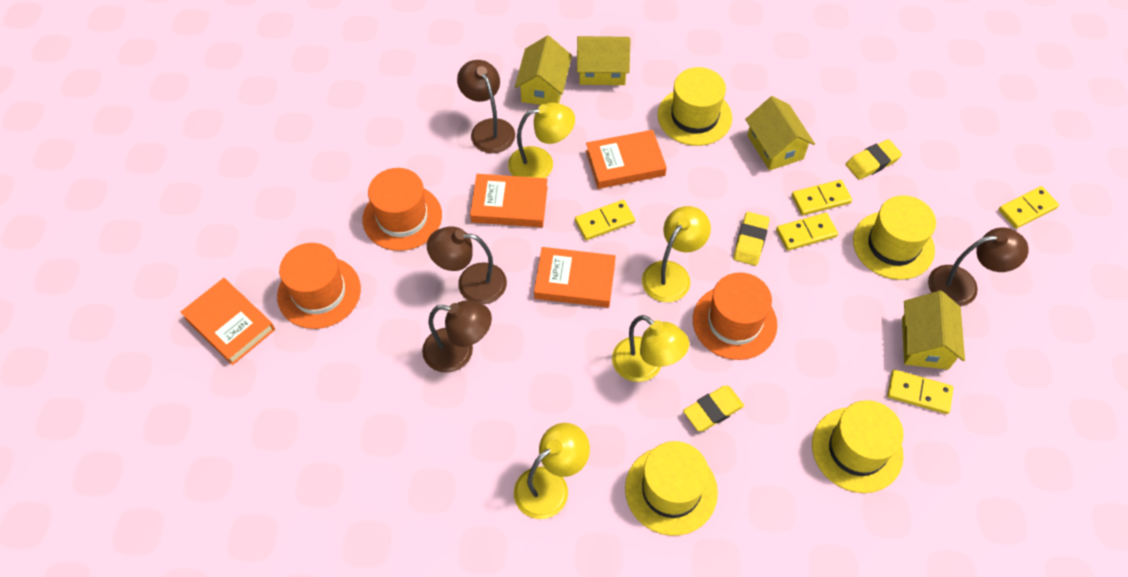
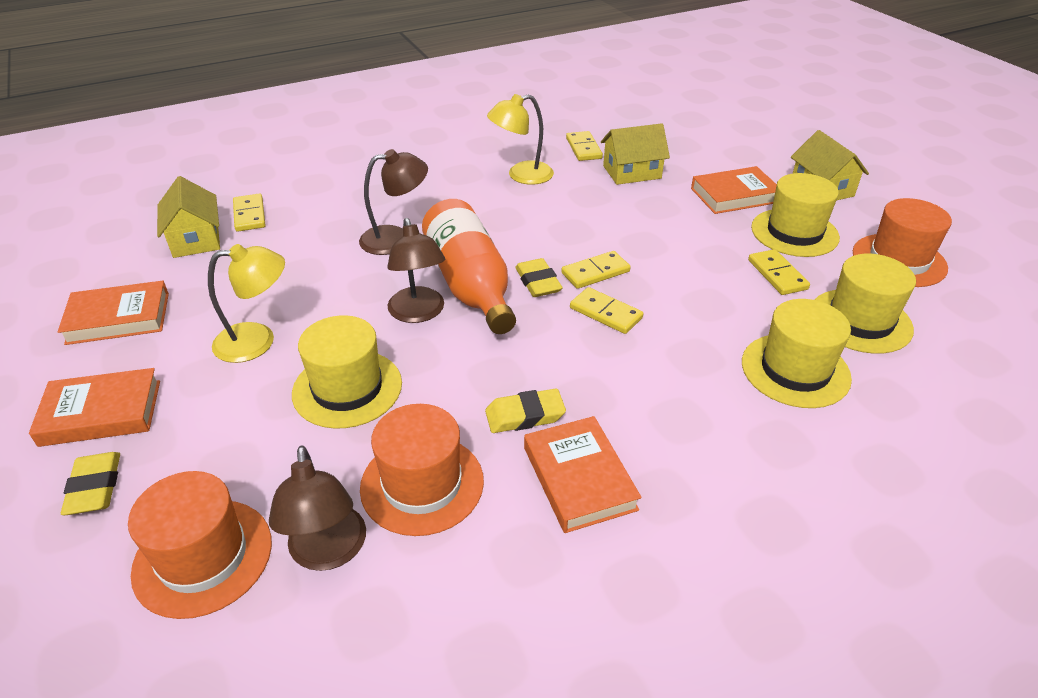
brown lamp: [422,301,492,373] [427,226,507,304] [457,60,515,153] [928,227,1029,306] = 4 -> [269,445,366,571] [359,149,428,255] [387,218,445,323] = 3
orange bottle: none = 0 -> [422,199,516,334] = 1
yellow house: [515,35,572,105] [577,36,630,85] [745,96,815,171] [902,291,965,370] = 4 -> [157,176,220,258] [601,123,670,185] [791,130,869,200] = 3
yellow lamp: [508,102,575,178] [514,423,590,519] [612,315,689,382] [642,206,711,302] = 4 -> [208,244,285,363] [487,94,554,185] = 2

